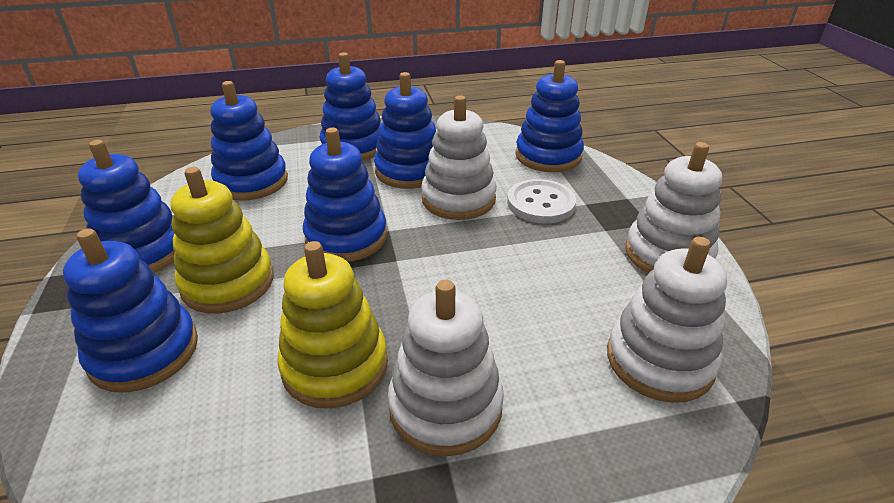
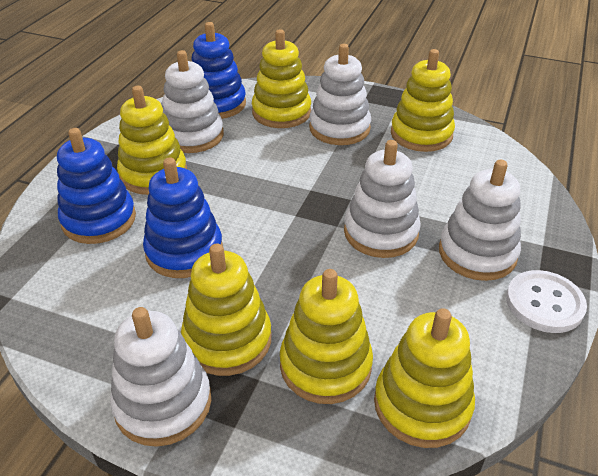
blue stacking toy: [63,228,198,393] [78,140,175,273] [210,81,288,201] [303,127,387,262] [320,52,381,161] [374,72,436,189] [515,60,584,172] = 7 -> [57,128,136,244] [143,158,223,278] [191,22,246,119] = 3
white stacking toy: [388,280,504,456] [421,95,497,220] [607,236,727,403] [625,142,722,274] = 4 -> [110,307,211,447] [162,50,224,153] [309,44,371,145] [344,140,421,258] [439,160,521,281] = 5
yellow stacking toy: [171,167,274,313] [277,241,388,409] = 2 -> [117,86,187,195] [181,243,271,376] [252,29,311,128] [280,269,373,404] [374,308,475,448] [391,49,455,152] = 6

